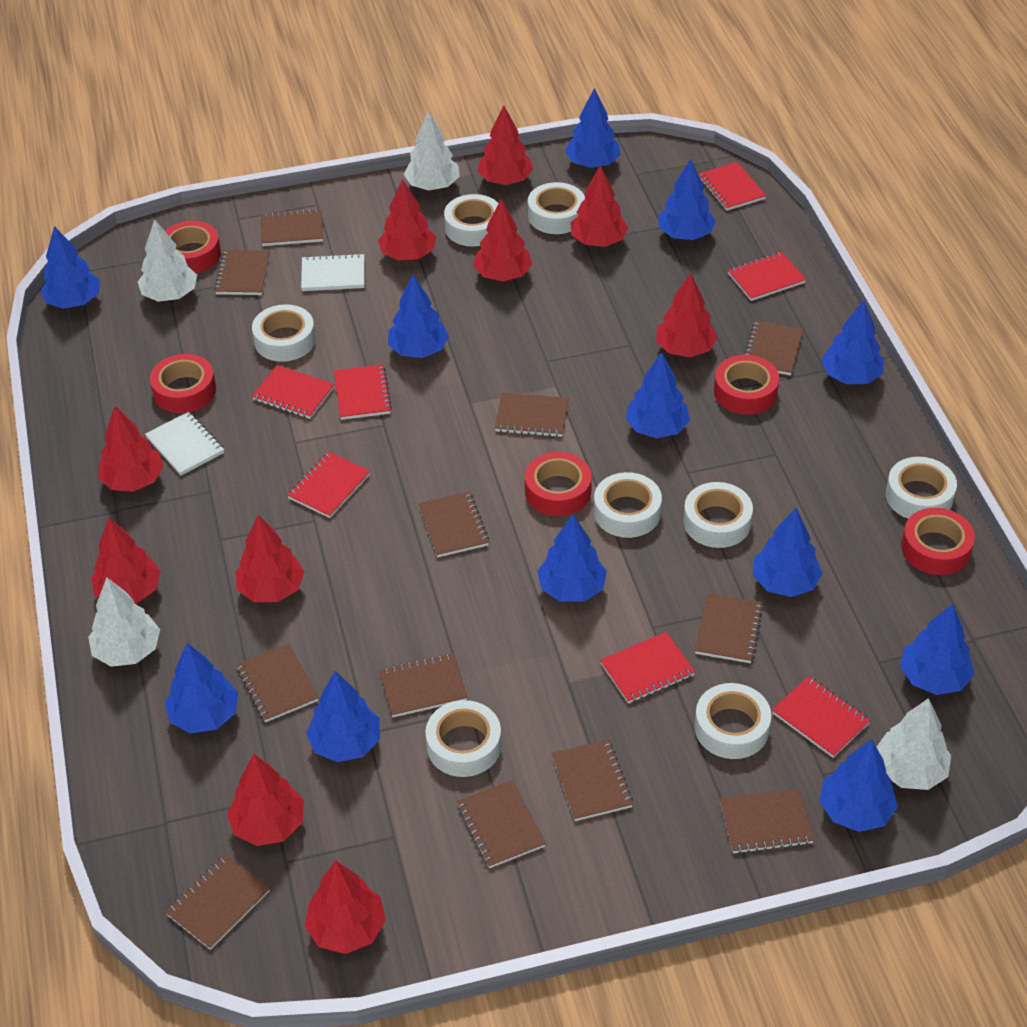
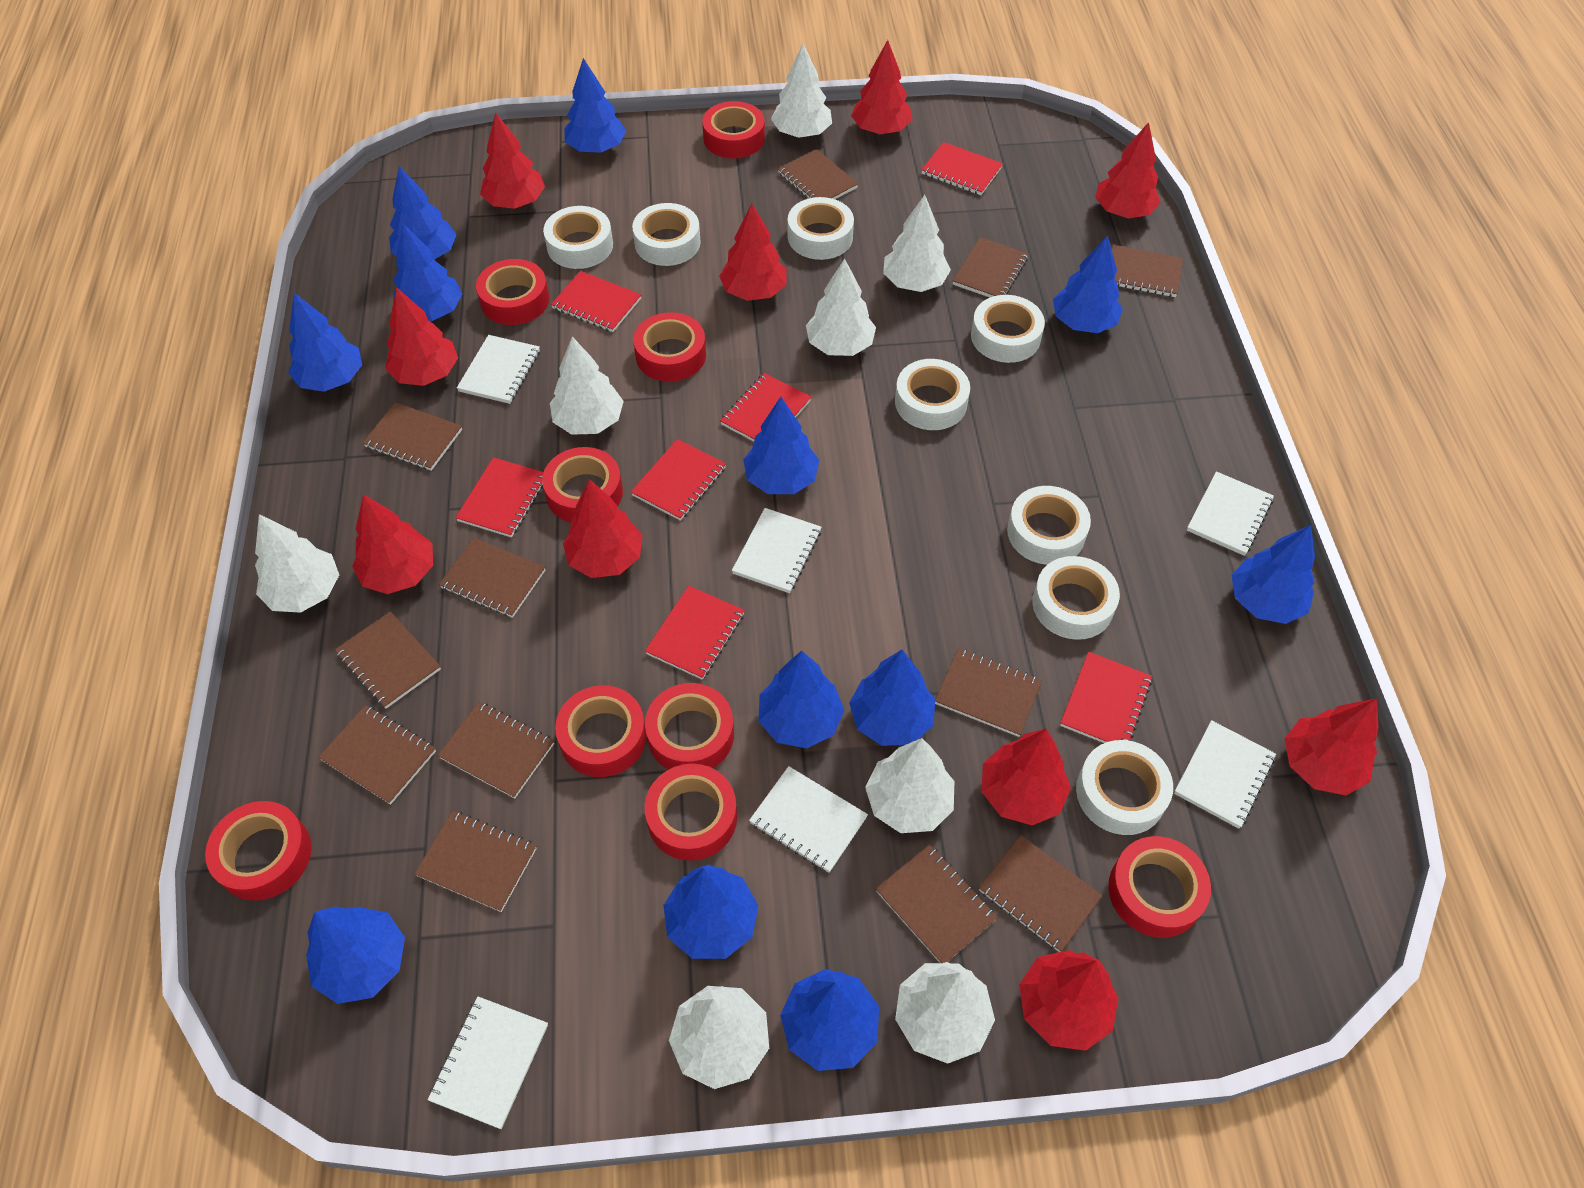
red tape: [150,354,216,413] [165,221,221,273] [525,452,592,516] [714,355,779,415] [901,508,975,575] = 5 -> [205,801,312,901] [476,259,549,325] [542,447,623,523] [555,685,647,777] [633,312,706,382] [644,764,737,861] [645,683,734,770] [702,101,765,159] [1108,836,1211,938] = 9
white notebook: [145,412,224,475] [301,253,365,291] = 2 -> [428,997,548,1129] [457,335,540,404] [732,508,821,593] [749,766,868,873] [1174,720,1276,829] [1187,471,1274,556] = 6
white tree: [88,577,160,667] [138,219,197,302] [404,111,460,190] [877,698,951,790] = 4 -> [255,514,339,613] [550,337,624,435] [669,986,769,1089] [771,43,832,138] [806,258,876,356] [865,738,954,833] [883,194,951,292] [895,962,995,1064] = 8

